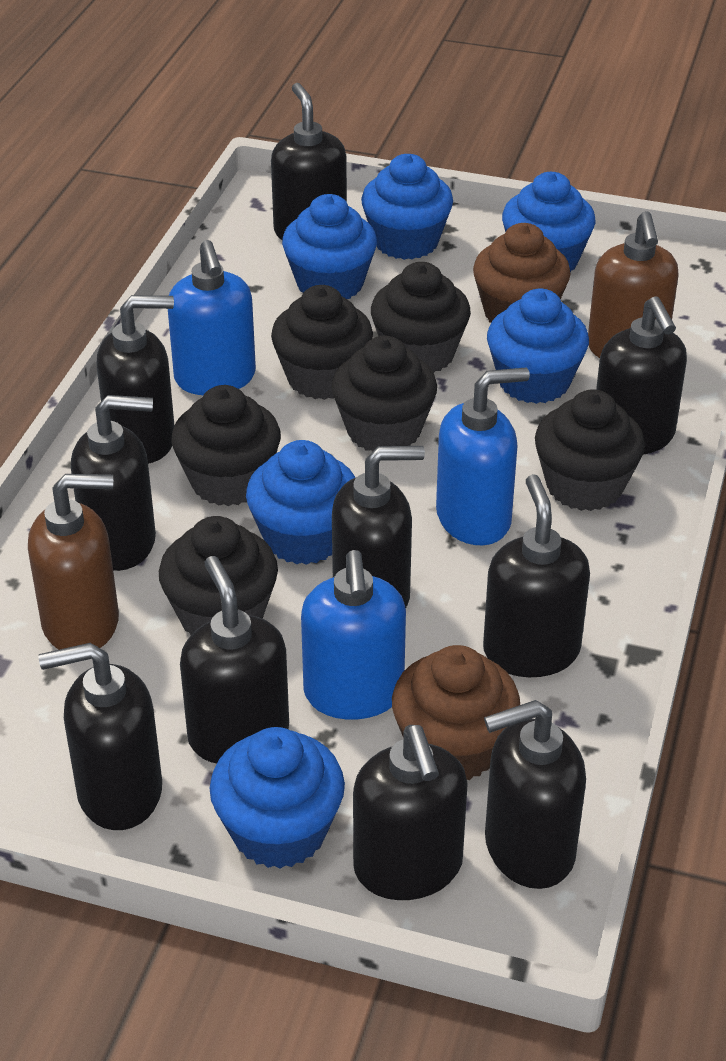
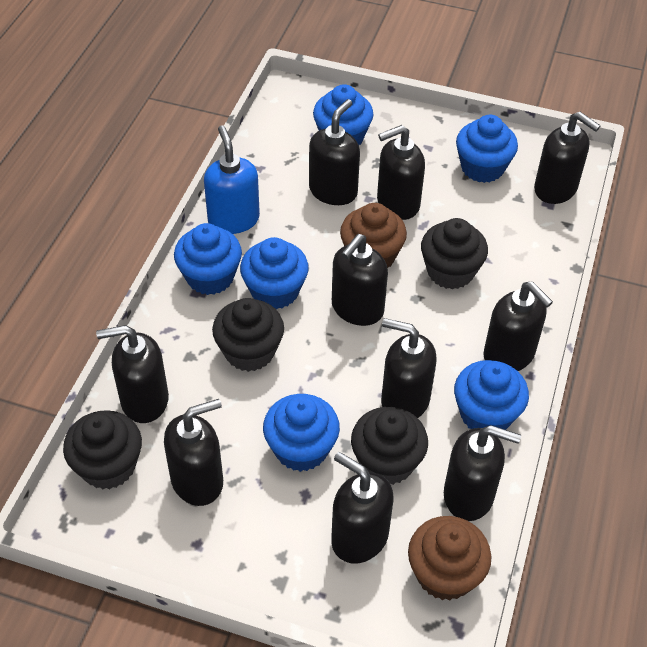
black cupcake: [159,516,278,635] [172,385,281,506] [271,285,373,400] [332,336,437,452] [371,262,471,373] [535,389,645,511] = 6 -> [63,410,142,490] [212,298,284,372] [351,407,428,485] [421,218,488,289] = 4
blue soap dispenser: [168,240,256,395] [301,550,406,720] [436,368,530,545] = 3 -> [204,125,260,234] = 1
brown soap dispenser: [28,474,119,650] [588,211,679,358] = 2 -> none = 0

